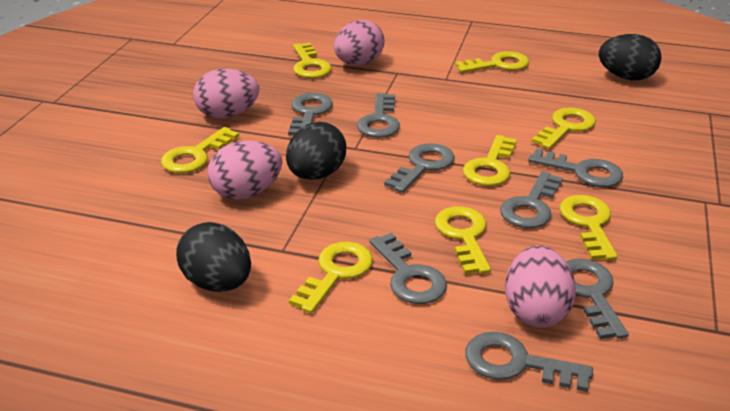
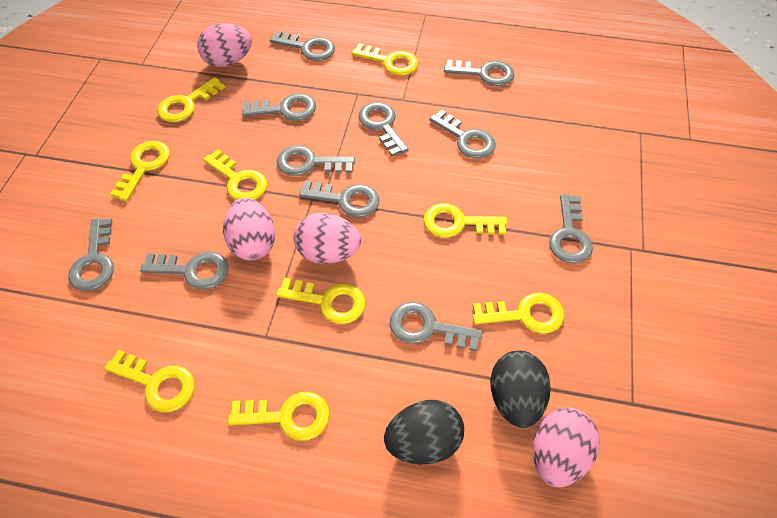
black egg: [176,222,251,292] [286,122,346,180] [599,34,662,80] = 3 -> [384,400,464,464] [490,351,551,428] = 2
grey key: [288,93,333,136] [357,93,400,138] [369,233,447,304] [384,143,455,193] [465,332,593,392] [500,172,563,228] [528,149,623,187] [566,259,629,339] = 8 -> [68,218,114,291] [140,252,228,289] [242,93,316,121] [270,31,335,61] [277,146,355,176] [299,180,379,218] [358,102,409,156] [390,302,482,351] [429,110,496,158] [444,60,515,86] [549,194,593,264] = 11
yellow key: [161,127,239,173] [289,242,373,314] [293,43,332,78] [435,206,491,274] [455,51,529,73] [463,135,517,186] [532,108,596,149] [560,195,618,260] = 8 -> [104,350,195,412] [110,141,170,201] [157,77,225,122] [203,149,267,200] [228,392,330,441] [276,278,366,324] [351,43,418,76] [423,203,508,238] [473,293,564,334] = 9

